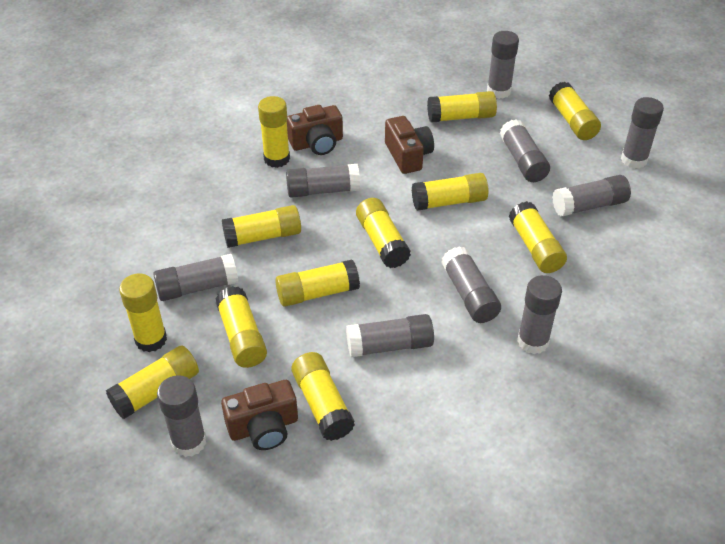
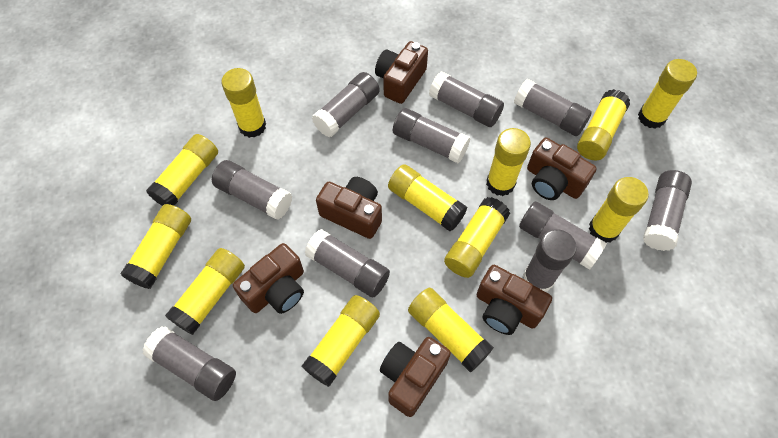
brown camera: [221,380,298,450] [287,105,343,155] [385,116,434,174] = 3 -> [233,243,304,314] [316,177,382,239] [375,41,428,104] [380,337,451,417] [477,265,552,335] [527,138,597,200] = 6

